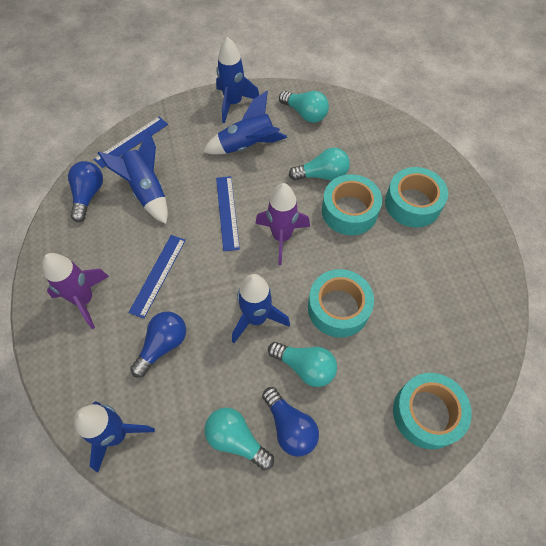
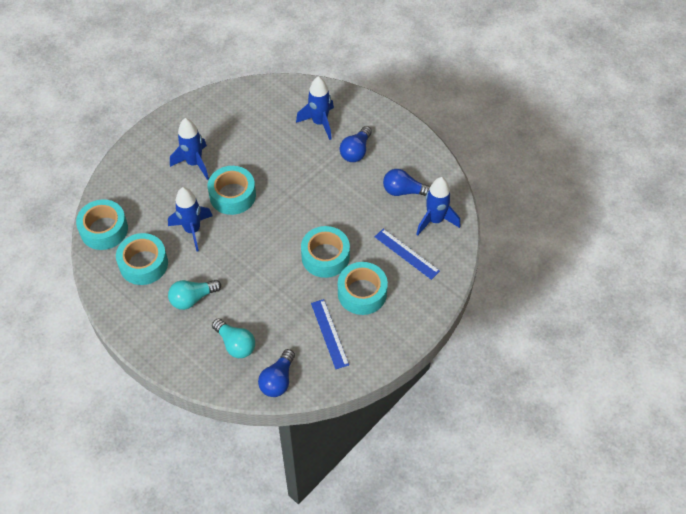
blue rocket: [74,401,155,472] [98,131,168,224] [203,91,287,155] [216,37,259,123] [232,274,290,343] = 5 -> [168,187,213,252] [170,118,209,180] [296,76,334,140] [417,177,460,235] = 4
blue ruler: [94,117,168,168] [128,235,186,319] [216,176,240,251] = 3 -> [311,299,349,369] [375,229,440,280] = 2
purple rocket: [42,253,109,329] [255,183,310,265] = 2 -> none = 0
turquoise light bulb: [205,408,274,470] [268,342,337,387] [279,91,329,123] [289,148,350,181] = 4 -> [168,280,221,310] [212,318,255,358] = 2
turquoise tape: [308,269,374,338] [322,174,382,235] [385,167,448,227] [393,373,472,449] = 4 -> [76,199,128,250] [116,233,168,285] [208,166,256,215] [301,226,350,278] [338,262,388,315] = 5

